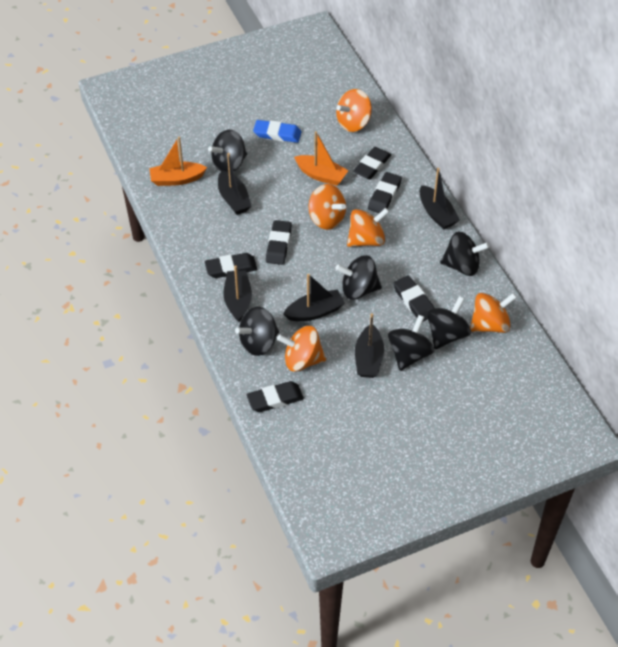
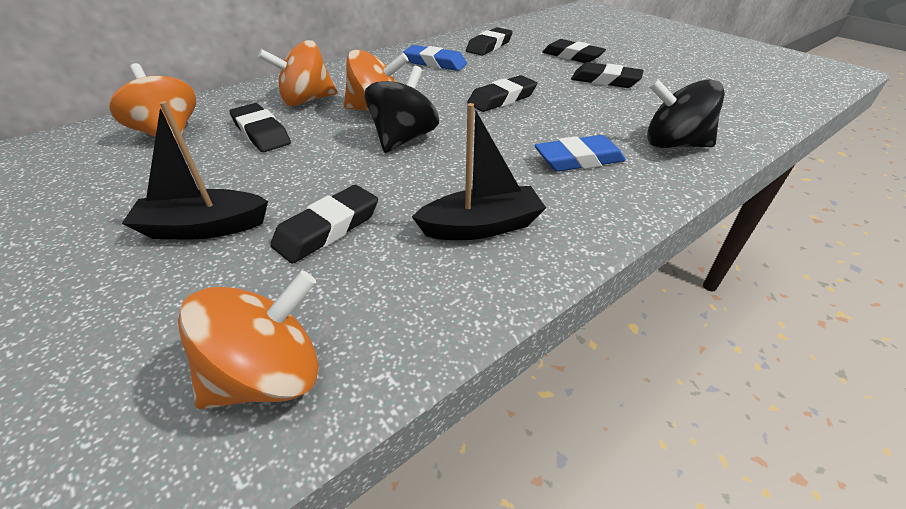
black boat: [218,153,251,215] [223,265,252,322] [283,274,345,321] [355,313,384,378] [420,168,460,230] = 5 -> [121,101,268,239] [412,103,546,240] = 2
black spinning top: [208,130,247,172] [235,307,279,356] [335,255,382,299] [388,315,434,371] [427,296,471,349] [440,232,490,276] = 6 -> [365,66,439,153] [647,79,725,148] = 2
blue eraser: [253,120,301,143] = 1 -> [404,45,467,71] [535,135,626,172] = 2
orange boat: [149,137,207,186] [294,131,349,186] = 2 -> none = 0
orange spinning top: [277,326,326,372] [309,184,346,230] [336,89,372,132] [347,208,389,247] [470,293,517,333] = 5 -> [109,63,196,144] [178,271,319,409] [258,40,337,106] [344,50,409,111] = 4

